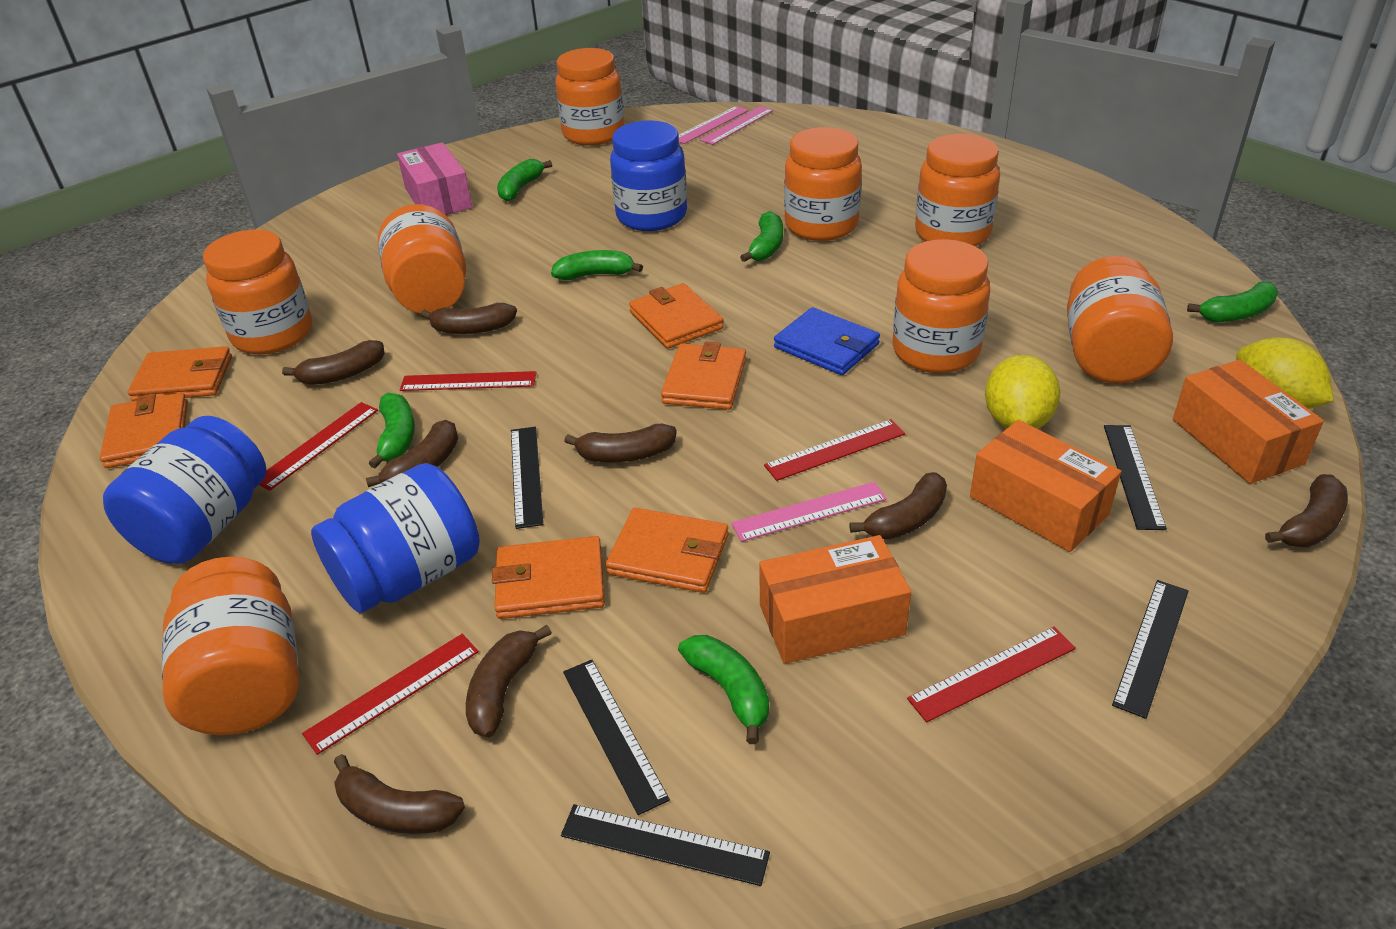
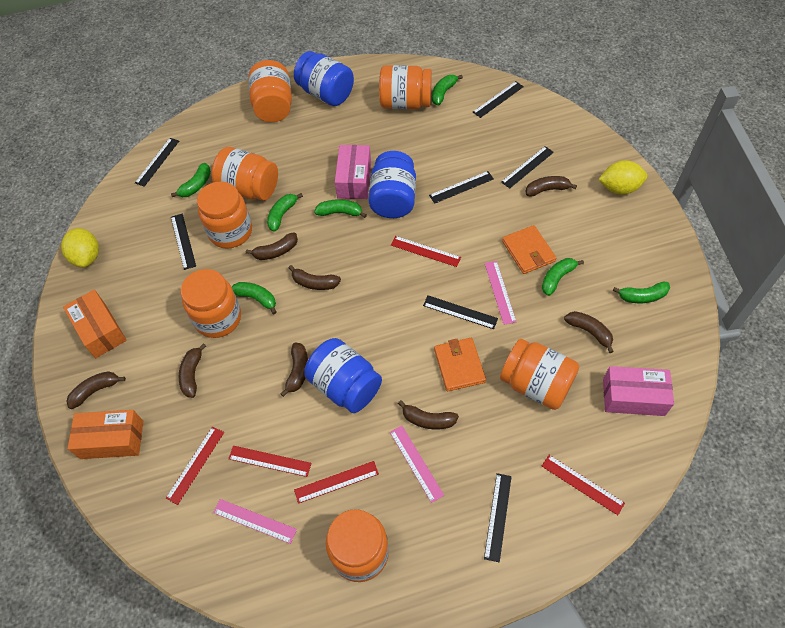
black ruler: [511,427,543,529] [561,804,770,886] [563,660,670,815] [1104,425,1167,530] [1112,580,1189,719] = 5 -> [135,138,179,187] [171,214,196,270] [423,295,498,329] [429,171,494,204] [473,81,524,118] [484,473,512,562] [501,146,554,189] = 7
blue wallet: [774,307,880,375] = 1 -> none = 0
green banana: [369,393,415,468] [497,159,552,202] [551,250,643,280] [678,635,769,744] [740,211,783,262] [1187,282,1278,322] = 6 -> [171,163,211,197] [232,282,277,314] [267,193,303,232] [314,199,367,218] [432,75,463,105] [542,258,584,296] [613,282,670,303] = 7
orange box: [759,535,911,664] [970,420,1121,552] [1173,360,1324,484] = 3 -> [63,290,127,358] [68,410,143,459] = 2
orange jar: [162,557,299,735] [203,230,312,354] [378,204,466,314] [555,48,624,145] [784,127,862,241] [893,239,990,373] [915,134,1000,246] [1067,256,1173,383] = 8 -> [181,269,241,338] [197,181,252,249] [212,147,278,201] [248,60,292,122] [326,509,389,582] [379,65,432,109] [500,339,579,410] = 7
orange wallet: [100,392,188,468] [127,346,232,401] [492,536,605,619] [606,508,728,593] [629,283,724,349] [661,342,746,410] = 6 -> [434,338,486,391] [502,225,556,274] = 2
pink box: [397,142,472,215] = 1 -> [335,145,371,199] [603,366,674,416] = 2

